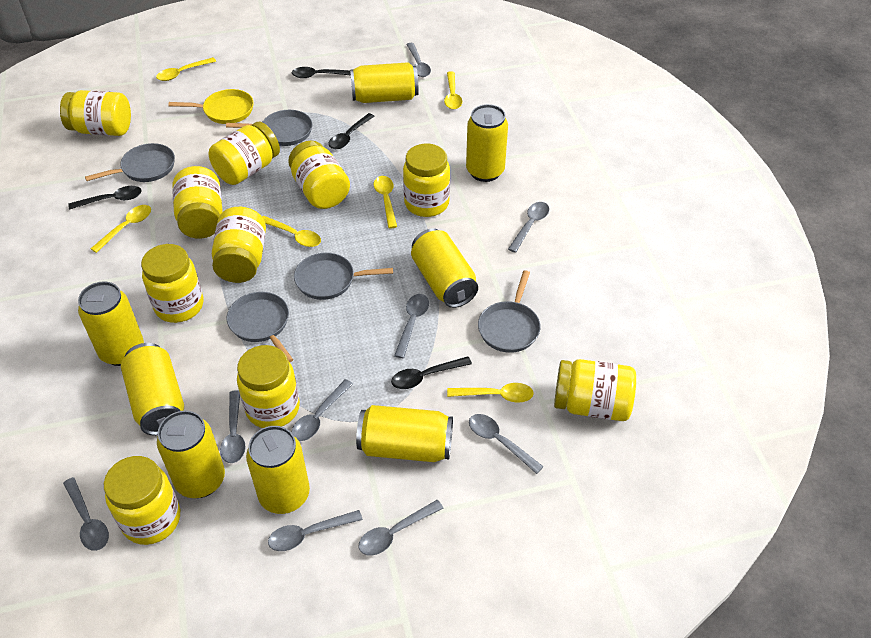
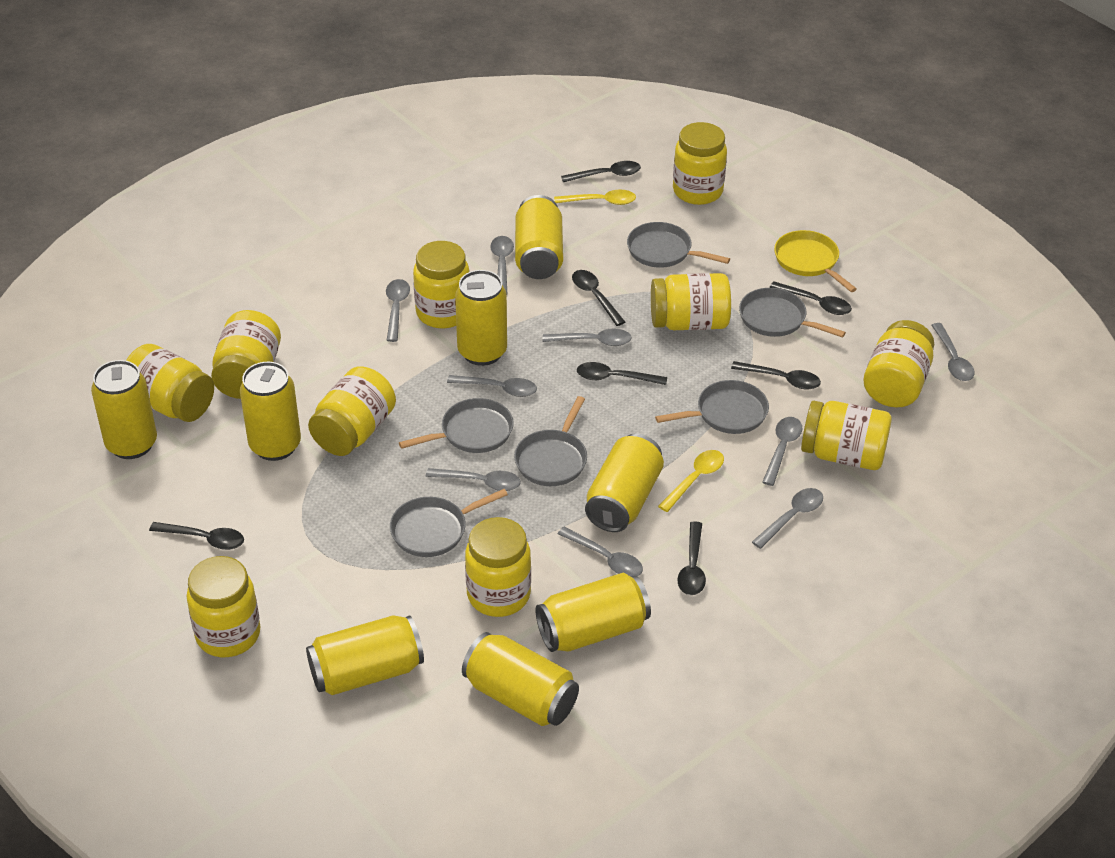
black spoon: [68,186,142,210] [292,67,351,78] [328,113,375,149] [391,356,472,389] = 4 -> [149,522,244,550] [561,161,641,182] [572,270,625,326] [577,362,667,385] [677,521,706,595] [731,361,821,389] [770,282,852,315] = 7
grey pan: [85,143,175,182] [226,110,312,146] [227,292,293,362] [294,253,393,300] [478,270,541,353] = 5 -> [390,489,508,557] [399,398,514,453] [514,396,587,486] [627,222,730,268] [655,380,769,434] [739,288,846,338] = 6
yellow spoon: [91,205,151,253] [156,57,216,81] [262,216,321,247] [374,176,397,229] [444,71,462,109] [447,383,534,403] = 6 -> [554,190,636,205] [658,450,724,512] = 2

